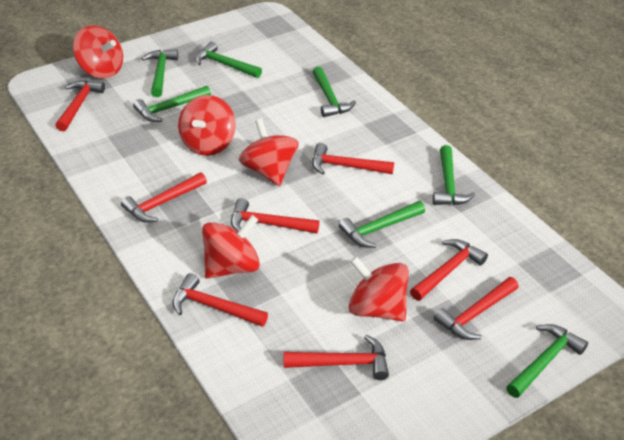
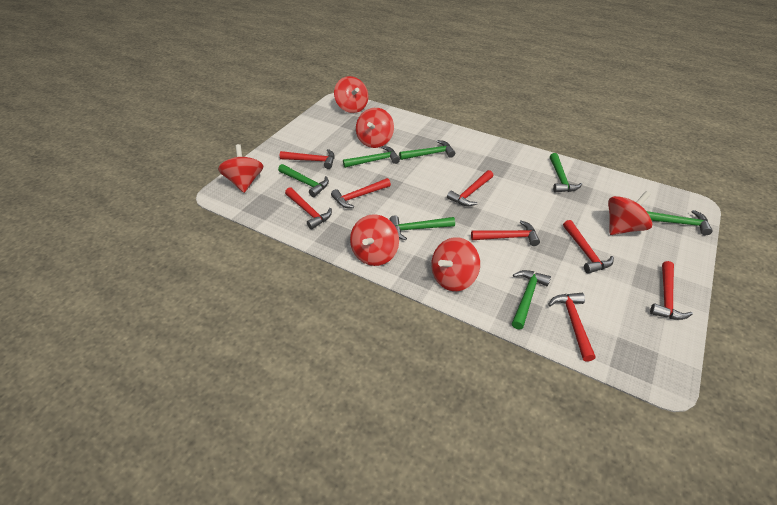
red spinning top: [73,25,123,79] [178,95,236,156] [202,215,260,279] [239,119,299,186] [349,256,409,322] = 5 -> [218,144,263,193] [334,76,368,113] [350,214,399,266] [356,108,394,148] [431,237,480,291] [608,191,652,235] = 6

